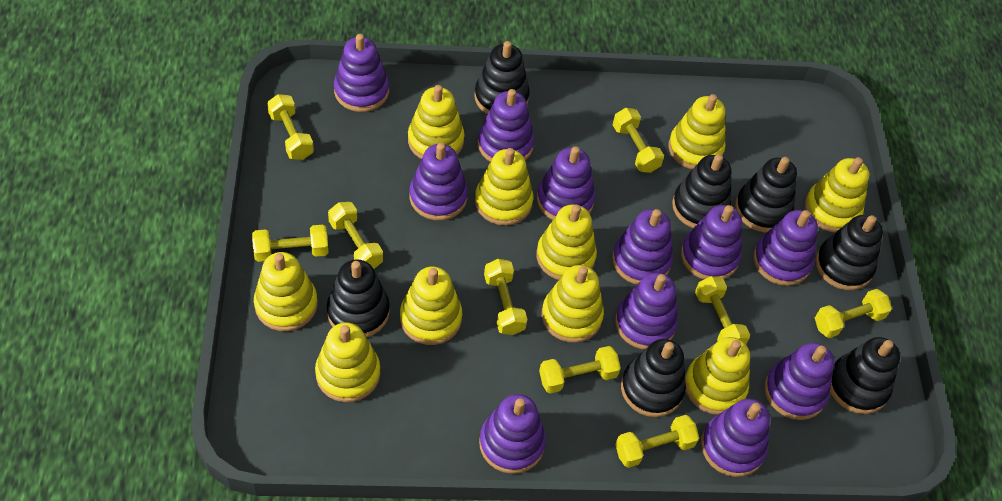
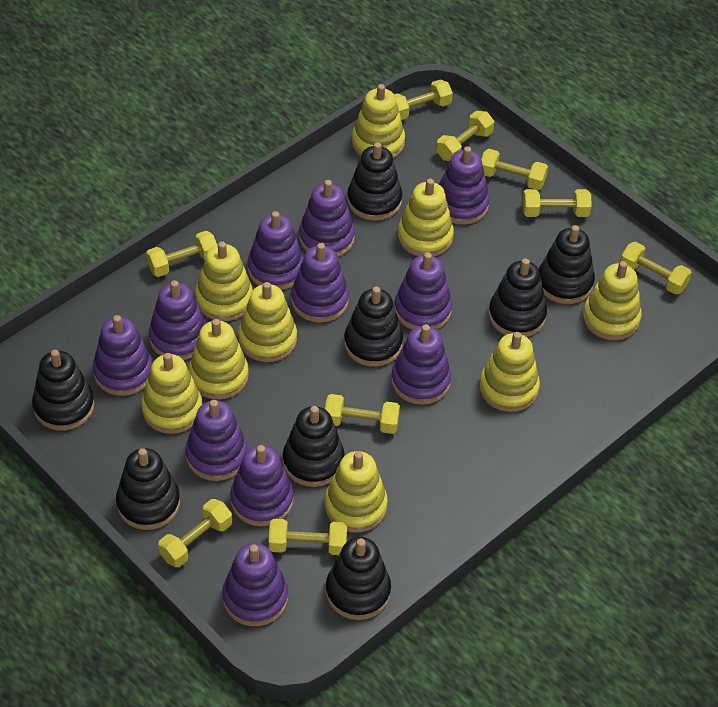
black stacking toy: [327,259,390,337] [474,41,530,114] [621,339,686,417] [672,154,731,228] [735,157,797,232] [816,215,883,290] [830,337,900,414] = 7 -> [32,350,94,431] [116,448,180,530] [283,406,345,487] [325,537,391,620] [344,287,403,367] [347,142,402,221] [488,258,547,337] [539,225,595,304] = 8
yellow stacking toy: [254,252,318,331] [315,322,380,402] [400,266,462,345] [408,85,464,159] [475,148,533,226] [536,204,597,280] [542,265,604,343] [669,94,725,170] [685,337,750,415] [805,157,869,233] = 10 -> [141,353,202,434] [189,319,249,400] [195,241,253,321] [238,282,297,362] [325,451,388,533] [352,84,405,158] [398,179,454,256] [479,332,540,412] [583,261,642,340] = 9

